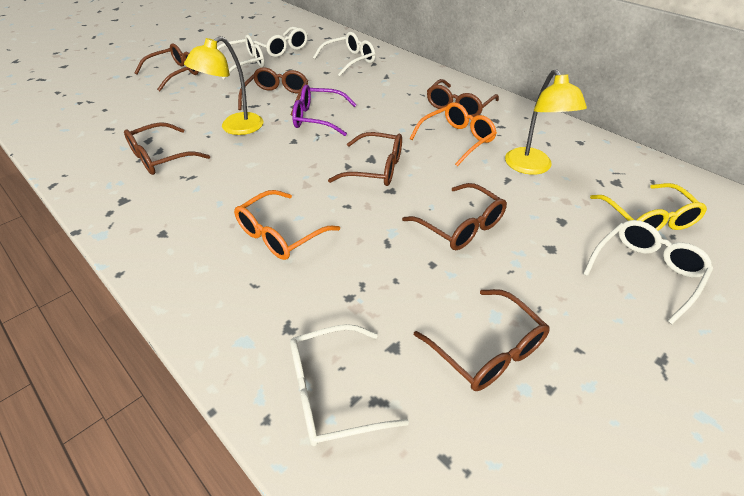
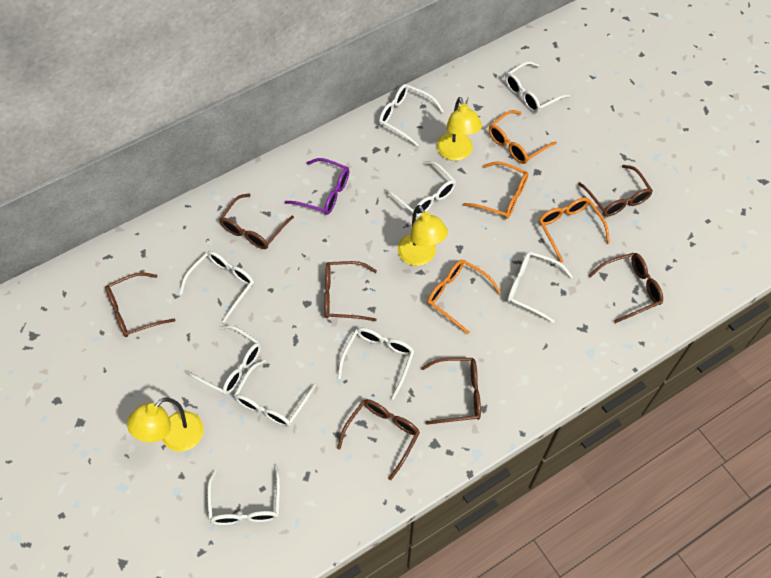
orange glasses: [234,190,340,260] [410,102,497,166] = 2 -> [427,260,501,334] [463,162,528,219] [489,110,557,164] [539,197,610,263] = 4
white glasses: [217,35,265,79] [252,27,308,57] [290,324,409,446] [313,32,375,76] [583,220,713,324] = 5 -> [179,251,254,323] [185,325,261,395] [207,465,280,525] [234,360,316,427] [338,328,415,400] [379,84,444,147] [384,161,456,217] [505,61,570,113] [507,251,573,323] = 9
yellow glasses: [590,183,707,231] = 1 -> none = 0
yellow lamp: [184,36,263,135] [505,69,587,175] = 2 -> [127,397,204,452] [398,205,448,266] [437,97,482,161] = 3

